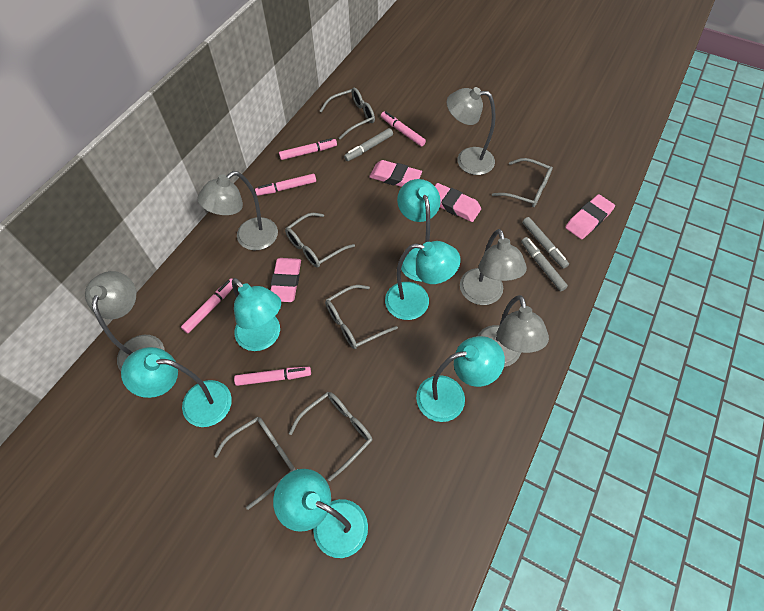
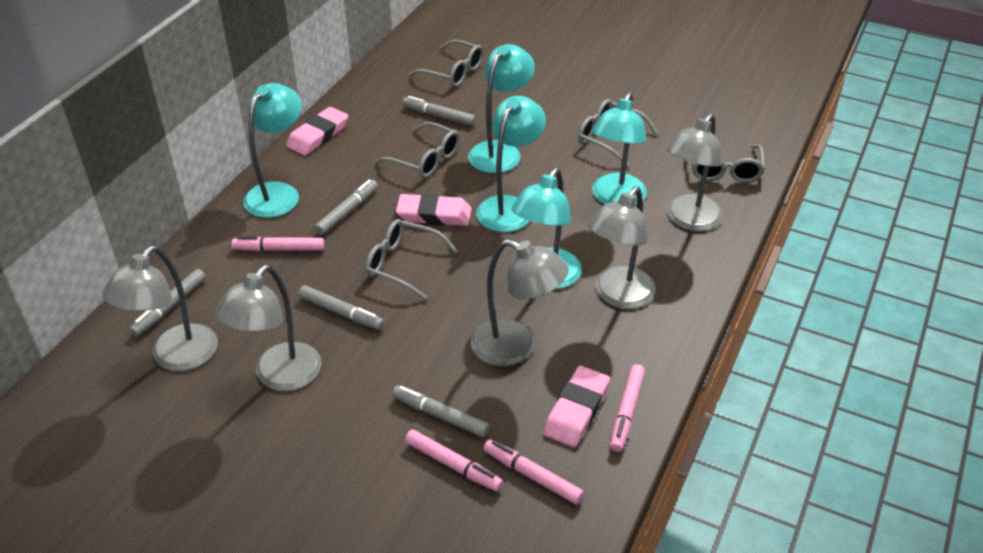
grey glasses: [214,417,296,510] [285,213,355,268] [289,392,372,481] [320,88,375,140] [325,285,398,349] [492,158,553,207] = 6 -> [365,219,458,300] [375,122,460,178] [408,40,483,87] [578,99,658,167] [691,145,765,182] = 5
grey marker: [344,128,393,161] [521,237,568,291] [522,217,569,269] = 3 -> [130,269,206,337] [298,285,384,330] [314,180,378,235] [392,386,490,438] [402,96,476,126] = 5
pink eraser: [270,258,301,302] [369,160,422,187] [435,183,481,222] [565,194,615,239] = 4 -> [286,107,348,156] [396,194,472,226] [543,366,610,447] = 3
pink marker: [181,278,233,333] [234,367,311,386] [255,174,316,196] [279,138,337,160] [381,112,426,146] = 5 -> [231,236,324,251] [405,429,503,492] [484,439,584,505] [610,364,645,452] = 4
turquoise lamp: [121,347,232,427] [232,278,281,351] [273,469,368,558] [385,241,461,320] [397,179,441,282] [416,336,505,422] = 6 -> [243,83,302,218] [468,44,535,173] [476,96,546,232] [512,168,581,289] [592,92,647,206] = 5

